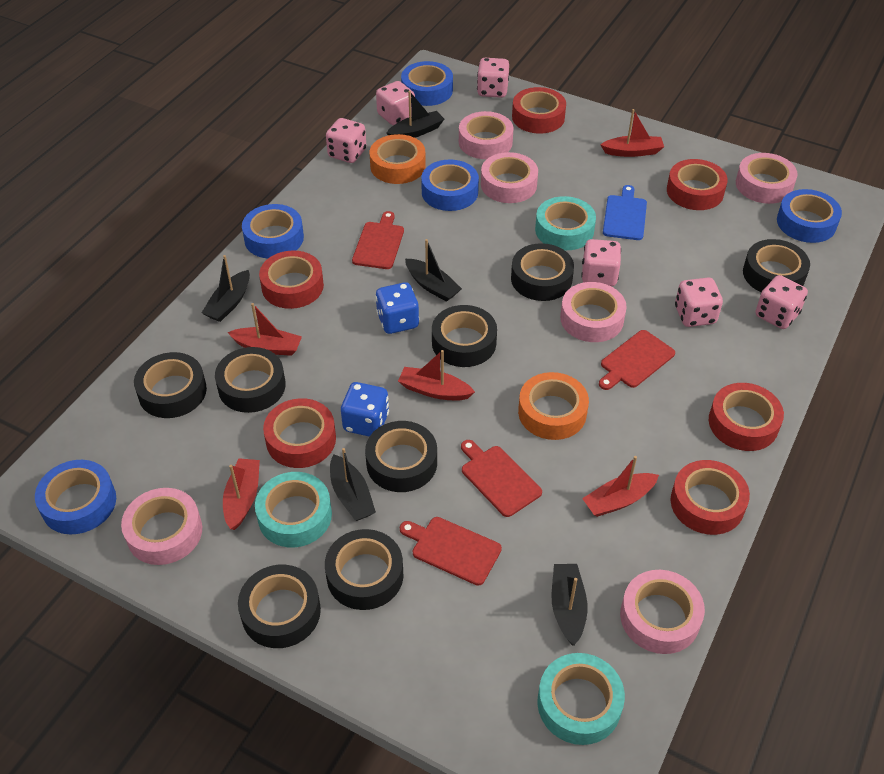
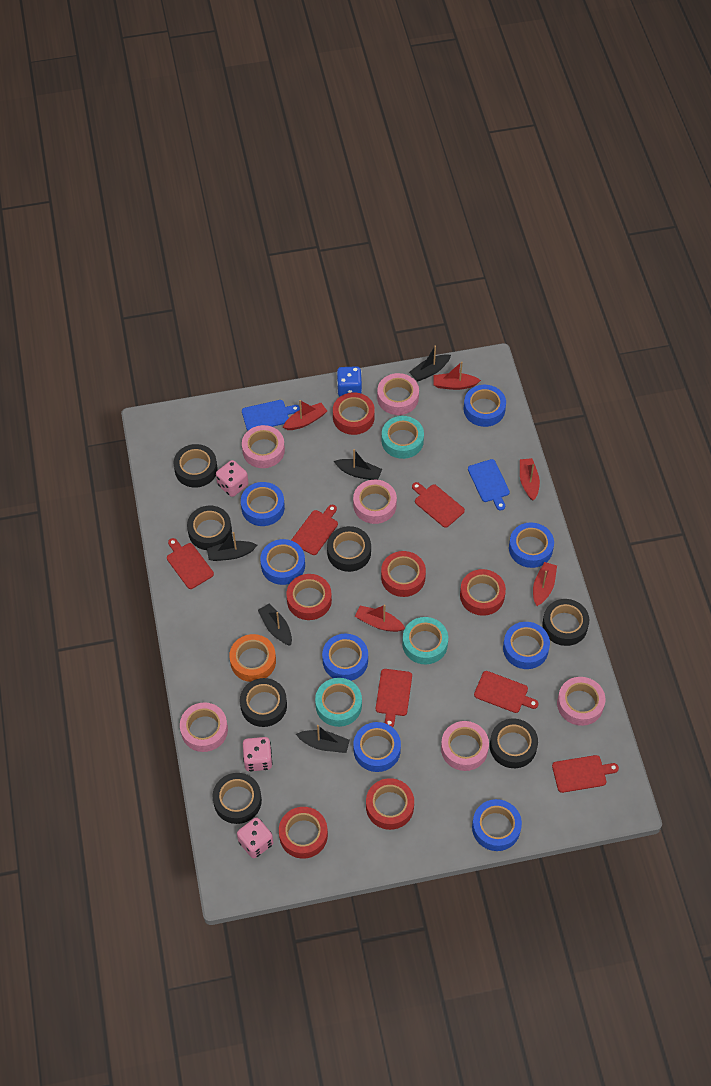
black tape: [134,352,207,418] [215,347,285,413] [238,565,321,648] [325,529,403,610] [365,421,437,492] [432,305,497,367] [511,243,574,301] [743,239,810,292] = 8 -> [173,444,217,488] [187,506,232,550] [212,773,262,824] [240,678,287,727] [327,526,371,572] [490,719,538,768] [542,599,589,646] = 7
blue cutting board: [603,185,647,240] = 1 -> [242,400,300,431] [468,459,510,511] = 2
blue dice: [341,382,389,437] [375,282,419,334] = 2 -> [337,366,362,396] = 1
blue tape: [35,460,116,534] [242,204,304,258] [401,61,453,106] [421,160,479,211] [777,189,842,243] = 5 -> [241,482,285,526] [260,539,305,585] [322,634,368,681] [353,722,401,772] [464,385,506,427] [472,799,522,851] [503,622,550,669] [509,522,554,568] = 8
orange tape: [370,134,426,184] [518,372,589,440] = 2 -> [229,634,276,682] = 1
pink dice: [326,118,366,163] [376,81,415,125] [477,58,509,98] [581,239,621,286] [675,278,723,327] [755,275,808,329] = 6 -> [216,460,248,497] [237,817,273,858] [243,737,273,771] = 3
red cutting board: [352,211,404,269] [400,517,502,586] [461,440,542,517] [599,330,675,390] = 4 -> [167,538,214,589] [291,505,338,555] [376,669,412,727] [412,482,465,528] [474,671,539,713] [552,755,619,793] = 6

